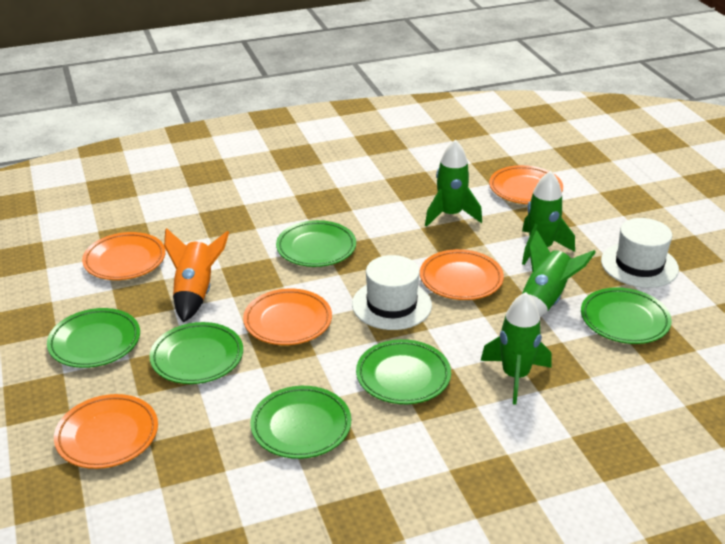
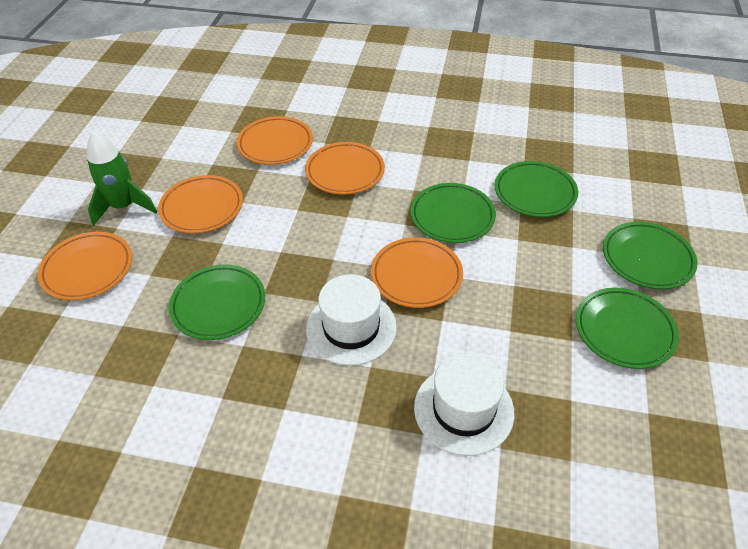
green plate: [47,308,140,368] [150,322,243,384] [250,386,351,459] [276,220,356,267] [356,339,451,404] [581,287,672,344] = 6 -> [169,264,265,340] [410,183,496,243] [495,161,578,217] [576,288,679,369] [603,222,698,289] = 5
green rocket: [425,140,482,227] [480,292,552,405] [522,171,575,265] [522,230,596,317] = 4 -> [87,131,157,226] = 1
orange rocket: [164,228,229,323] = 1 -> none = 0

